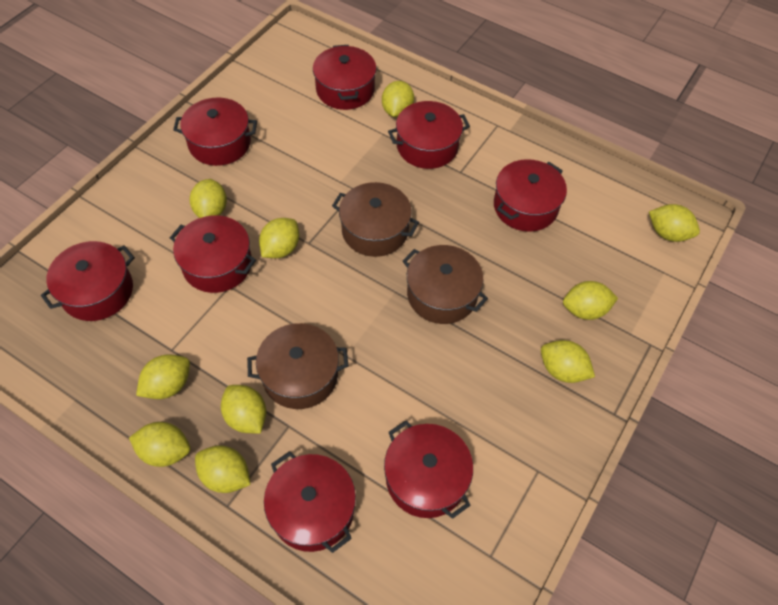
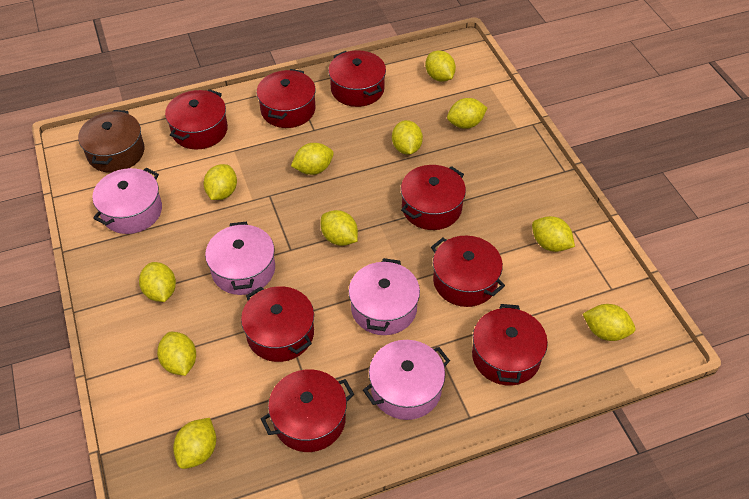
brown pot: [247,323,349,409] [332,182,419,257] [403,245,488,324] = 3 -> [78,110,145,173] = 1
pink pot: none = 0 -> [92,168,162,234] [205,222,275,295] [349,258,420,335] [363,340,450,420] = 4
yellow lemon: [129,422,190,467] [136,354,190,399] [190,179,227,218] [195,445,251,493] [221,385,266,434] [259,218,299,258] [382,81,414,117] [541,340,595,383] [563,281,618,320] [649,204,700,242] = 10 -> [139,262,176,302] [157,332,196,376] [173,418,216,469] [204,164,237,200] [291,143,334,175] [321,210,358,246] [392,120,423,155] [425,50,456,82] [447,98,487,129] [532,216,575,252] [583,304,635,341] = 11

